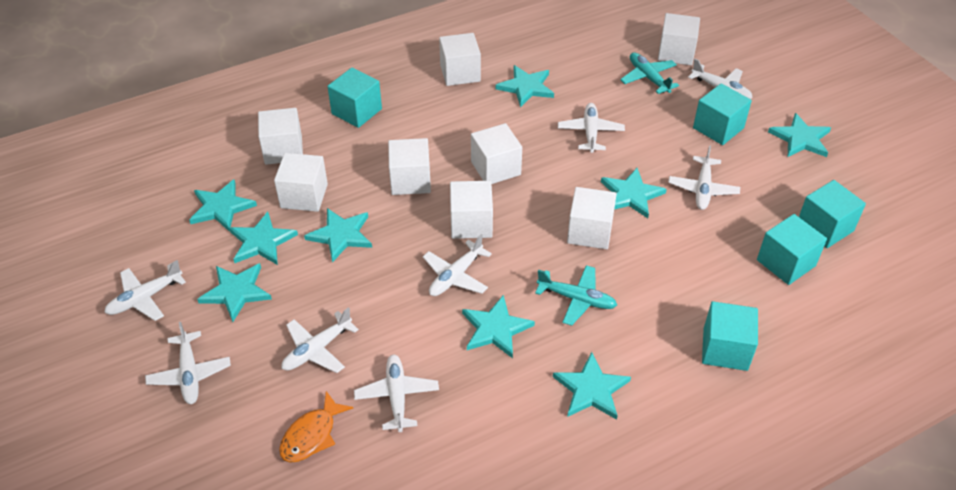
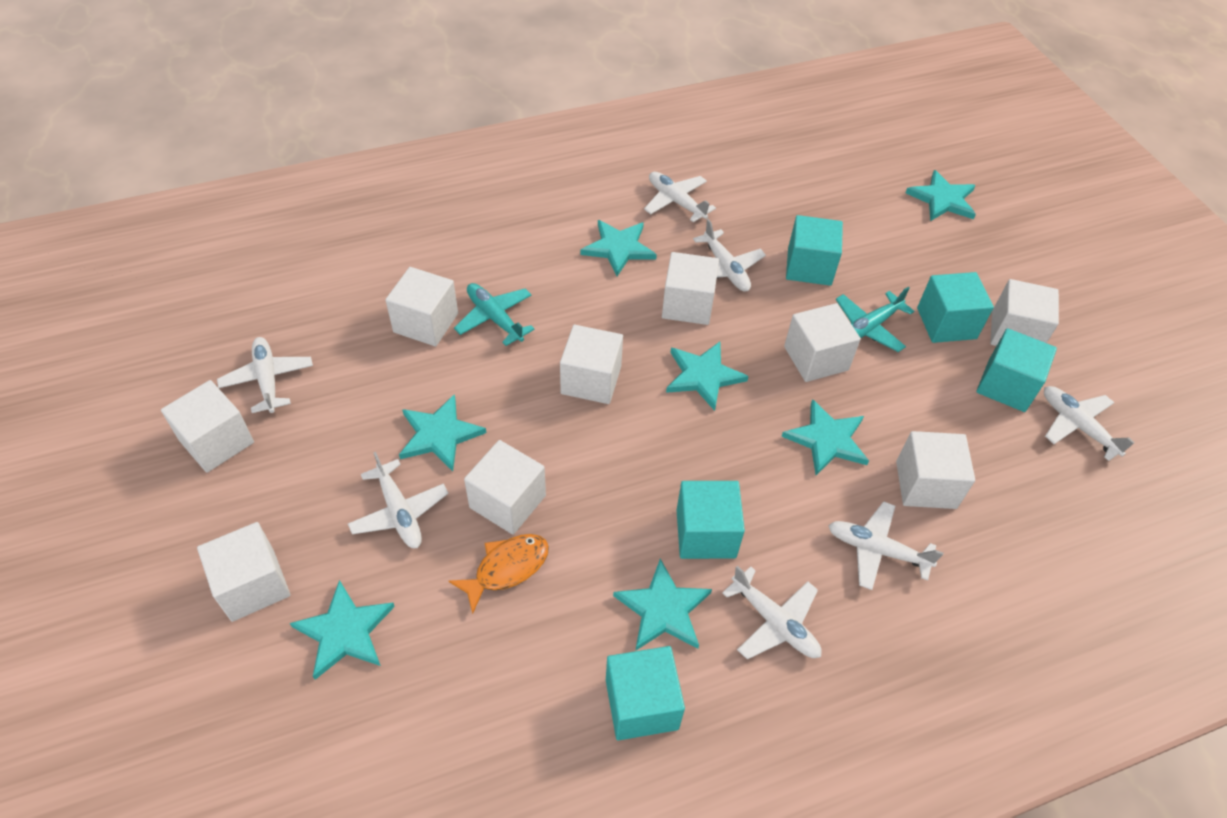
turquoise star: [189,180,257,232] [197,263,272,322] [229,212,298,265] [304,208,372,263] [462,295,535,358] [496,65,554,107] [553,352,631,420] [601,168,667,218] [768,113,831,157] = 9 -> [290,580,395,680] [399,394,486,471] [580,220,657,276] [613,559,712,651] [666,342,749,411] [781,399,869,475] [906,170,976,221] = 7
white cube: [258,108,303,165] [274,153,328,212] [388,138,431,195] [439,33,481,86] [450,181,493,239] [471,123,522,184] [567,187,617,249] [658,13,700,65] = 8 -> [161,380,254,473] [197,522,290,622] [386,267,458,346] [464,440,546,535] [560,325,623,404] [662,252,719,325] [784,303,861,382] [896,431,975,509] [990,279,1059,346] = 9
white plane: [104,260,186,321] [145,322,231,404] [282,307,359,373] [354,354,439,432] [423,234,492,296] [558,103,625,153] [668,145,740,210] [688,59,753,99] = 8 -> [217,337,313,413] [348,452,448,548] [644,172,716,222] [693,219,766,292] [722,565,822,660] [828,501,944,590] [1044,386,1135,461] = 7

